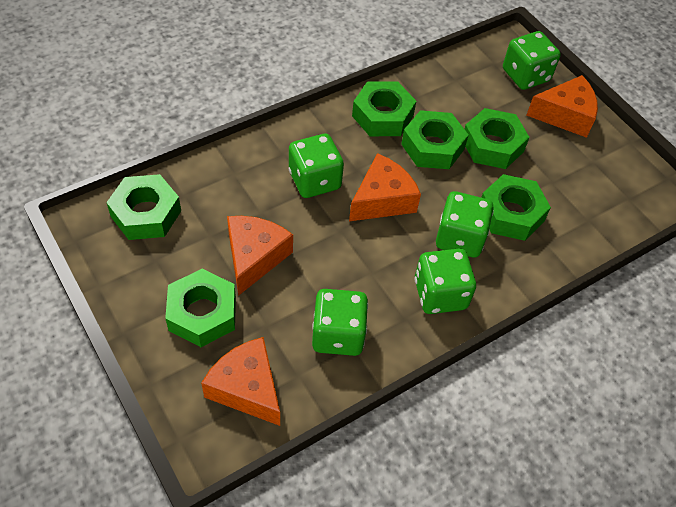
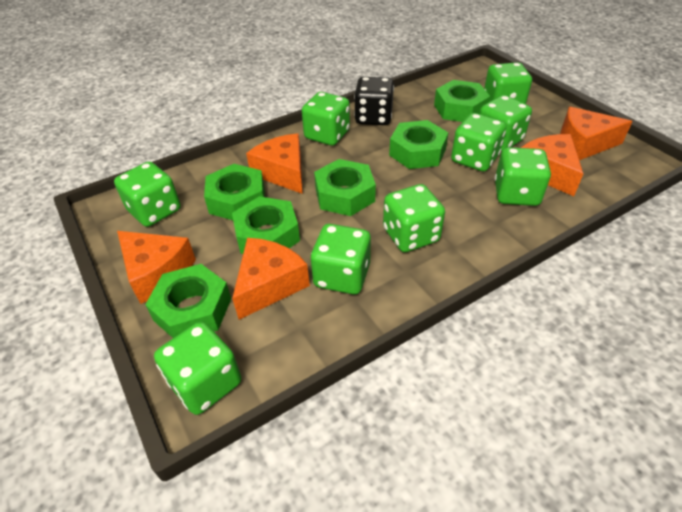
black dice: none = 0 -> [354,77,394,125] = 1
green dice: [289,134,344,198] [312,289,368,356] [415,249,476,314] [436,191,494,257] [503,31,561,90] = 5 -> [114,162,181,227] [154,322,241,415] [302,92,350,146] [311,224,371,294] [383,184,445,252] [451,113,506,172] [479,95,532,151] [484,62,532,104] [495,147,551,206] = 9
orange cheese: [201,337,280,426] [227,216,293,296] [349,153,421,221] [526,75,598,138] = 4 -> [117,231,196,304] [232,238,310,320] [246,133,303,194] [521,134,583,196] [560,107,633,160] = 5

